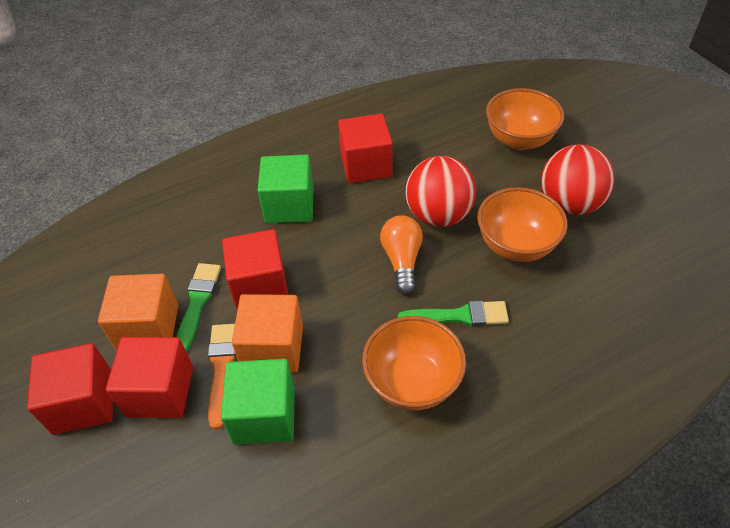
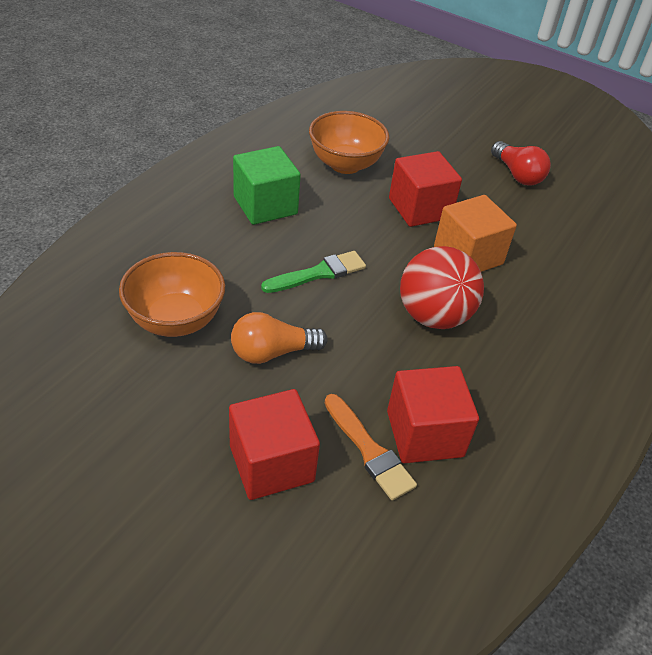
green brush: [176,263,221,352] [397,301,509,326] = 2 -> [261,251,366,293] = 1
green cube: [221,359,295,444] [257,155,313,223] = 2 -> [233,146,301,225] = 1
orange bowl: [362,316,466,410] [477,187,568,262] [486,88,564,150] = 3 -> [119,252,225,337] [309,111,389,174] = 2
orange cube: [98,274,178,351] [232,294,303,373] = 2 -> [434,195,517,272] = 1
red ball: [405,156,477,227] [541,144,615,215] = 2 -> [400,246,484,329] = 1
red cube: [27,343,113,435] [106,337,193,418] [222,229,288,310] [338,114,393,183] = 4 -> [229,389,320,500] [387,366,479,463] [389,151,462,227] = 3
red light bulb: none = 0 -> [491,141,551,186] = 1

